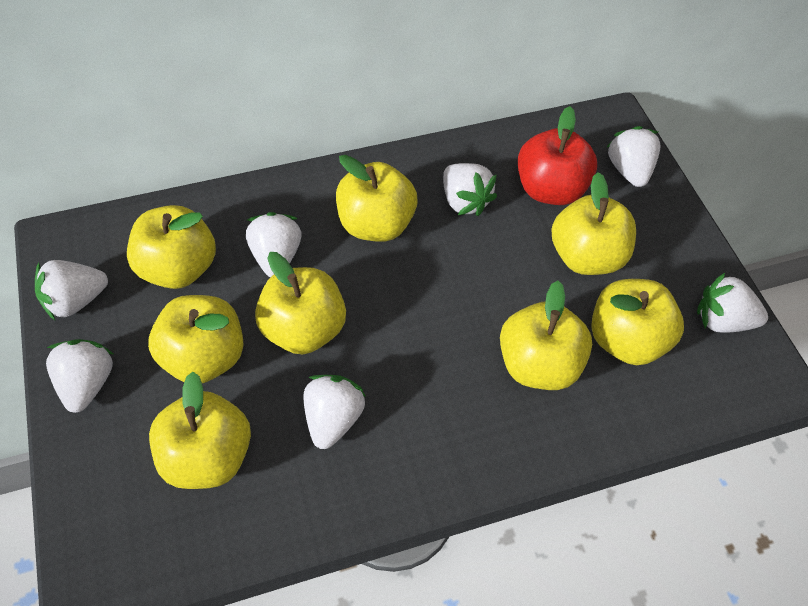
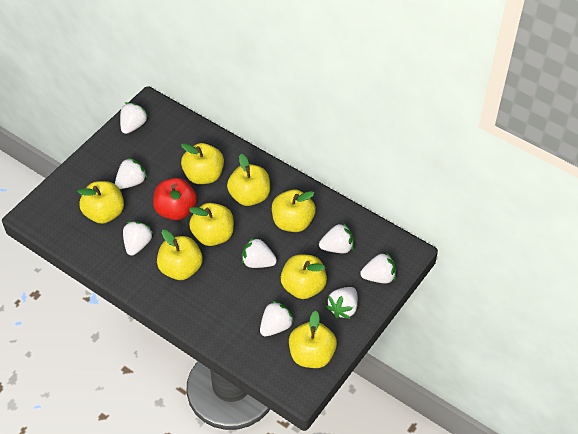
white strawberry: [35,260,108,320] [46,339,113,413] [246,212,302,277] [303,375,366,449] [443,163,497,216] [607,126,661,187] [697,273,768,333] = 7 -> [115,157,147,189] [120,102,148,134] [123,221,153,256] [242,237,277,268] [260,300,295,336] [319,223,354,253] [326,287,358,319] [360,252,396,283] = 8

